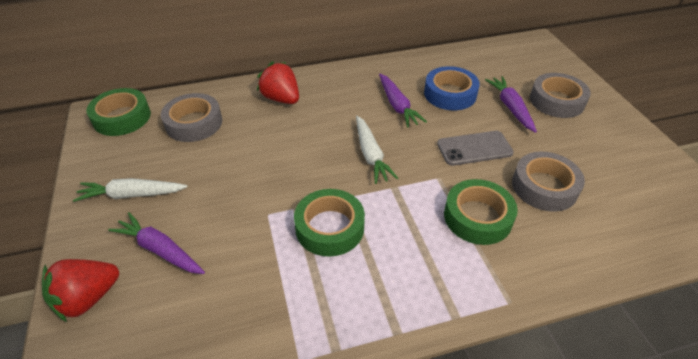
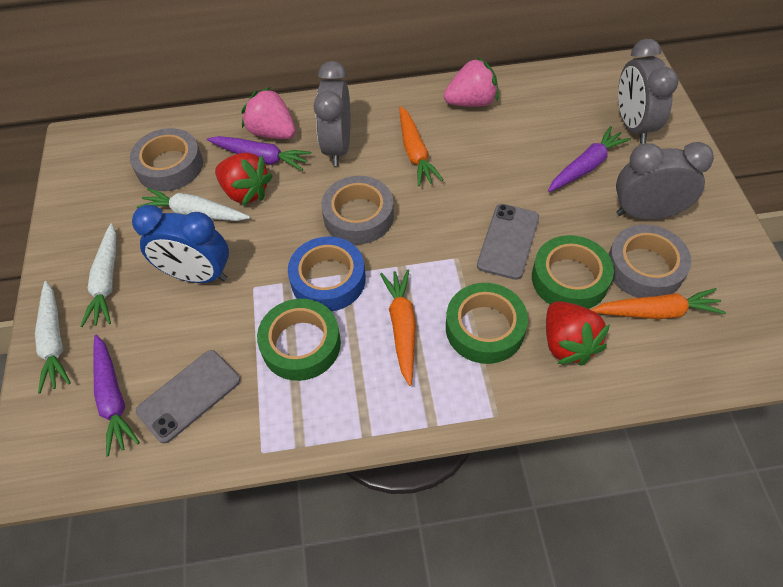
blue clock: none = 0 -> [132,205,229,283] = 1
grey clock: none = 0 -> [314,61,350,166] [616,142,714,220] [618,39,678,144] = 3
grey phone: [437,131,514,166] = 1 -> [136,350,240,444] [477,204,539,280] = 2
orange carrot: none = 0 -> [380,270,416,386] [399,106,444,186] [591,288,726,319] = 3
pink strawberry: none = 0 -> [241,87,296,139] [444,57,498,107] = 2
white carrot: [73,178,187,202] [356,116,398,184] = 2 -> [35,281,71,394] [80,224,116,327] [137,188,250,221] = 3

